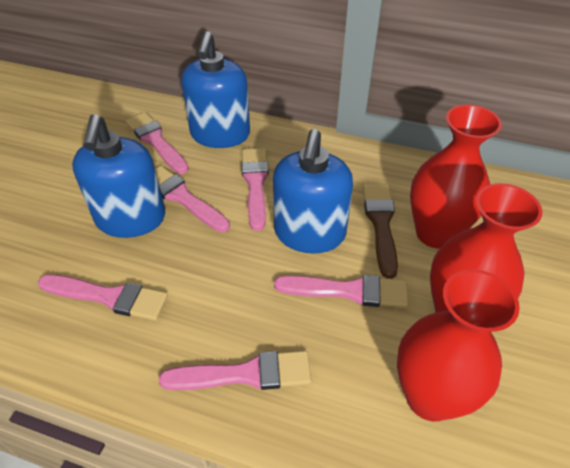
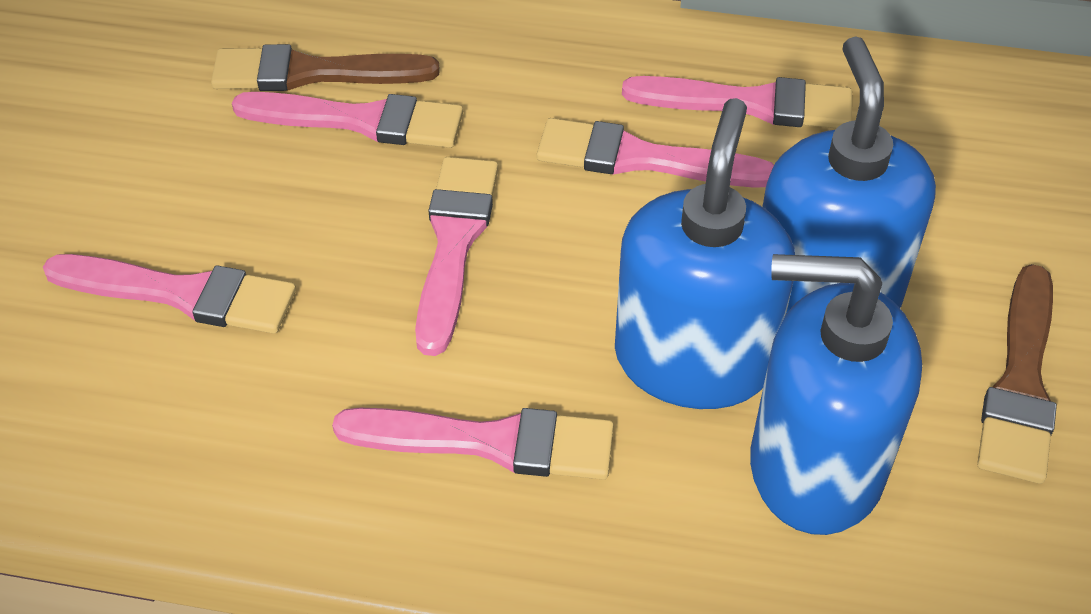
brown brush: [363,184,398,279] = 1 -> [211,44,440,91] [977,264,1057,484] = 2
red vase: [397,269,520,421] [410,104,502,248] [430,183,542,313] = 3 -> none = 0

